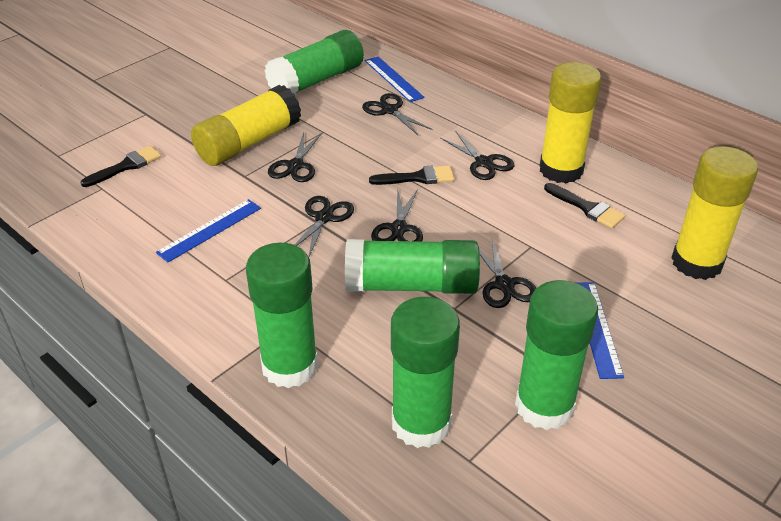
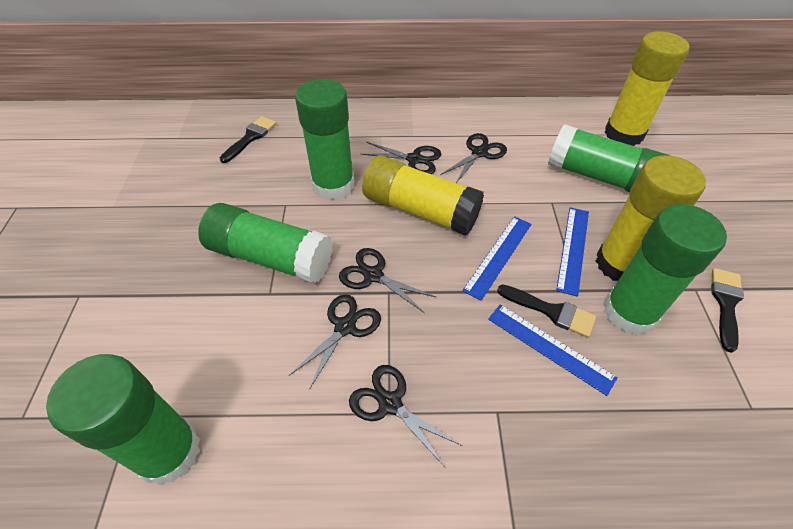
black scissors: [268,132,322,182] [295,196,354,257] [362,93,433,135] [371,188,423,241] [440,131,514,180] [479,239,537,308] = 6 -> [289,294,381,390] [339,248,436,313] [349,365,462,467] [361,142,441,174] [440,133,507,183] = 5

